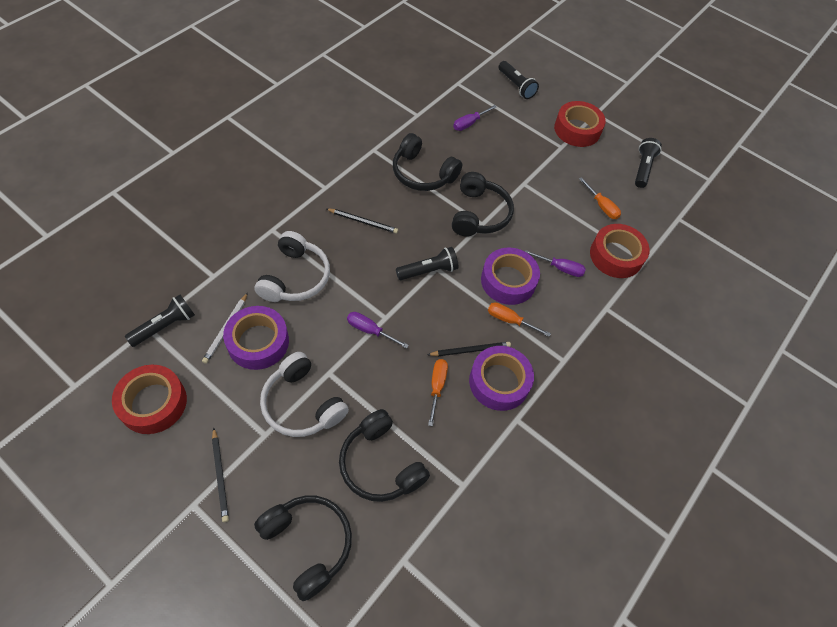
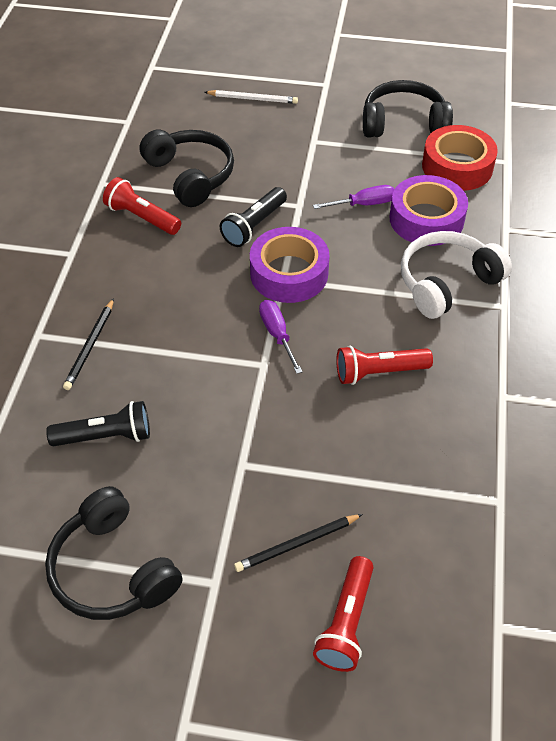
black flashlight: [125,295,195,347] [396,247,458,280] [499,61,539,99] [635,138,662,188] = 4 -> [46,401,150,446] [220,187,287,247] = 2
black headphones: [254,496,352,601] [339,409,430,502] [393,133,463,191] [452,172,514,237] = 4 -> [45,486,182,620] [140,130,234,207] [363,80,453,138] = 3
black pencil: [212,428,229,522] [327,208,398,233] [427,342,511,356] = 3 -> [63,298,114,390] [234,514,363,572] = 2
orange screwdriver: [428,359,448,426] [488,302,551,337] [579,177,621,219] = 3 -> none = 0
purple screwdriver: [347,312,409,349] [453,105,497,131] [525,250,586,277] = 3 -> [259,300,303,374] [313,185,395,209] = 2
purple tape: [223,306,289,370] [469,346,534,411] [481,248,540,305] = 3 -> [250,227,330,303] [390,175,468,246] = 2
red flashlight: none = 0 -> [103,177,181,235] [313,556,374,672] [336,346,433,385] = 3
red tape: [112,365,187,434] [554,101,606,147] [590,224,650,278] = 3 -> [422,125,498,191] = 1
white headphones: [254,231,330,302] [260,352,349,437] = 2 -> [401,231,512,319] = 1

